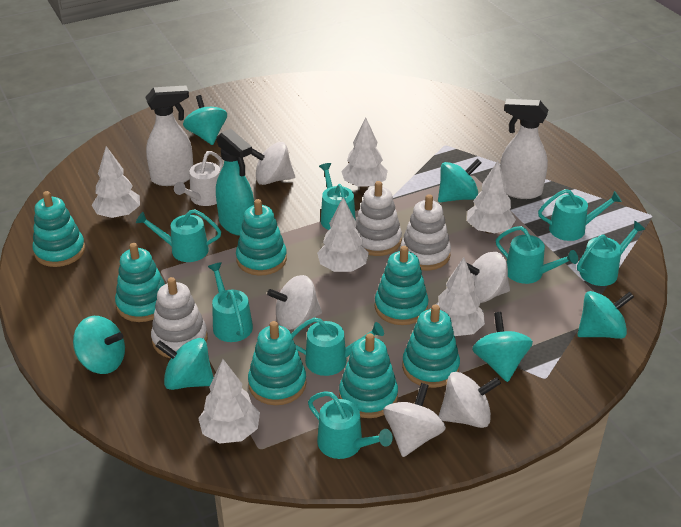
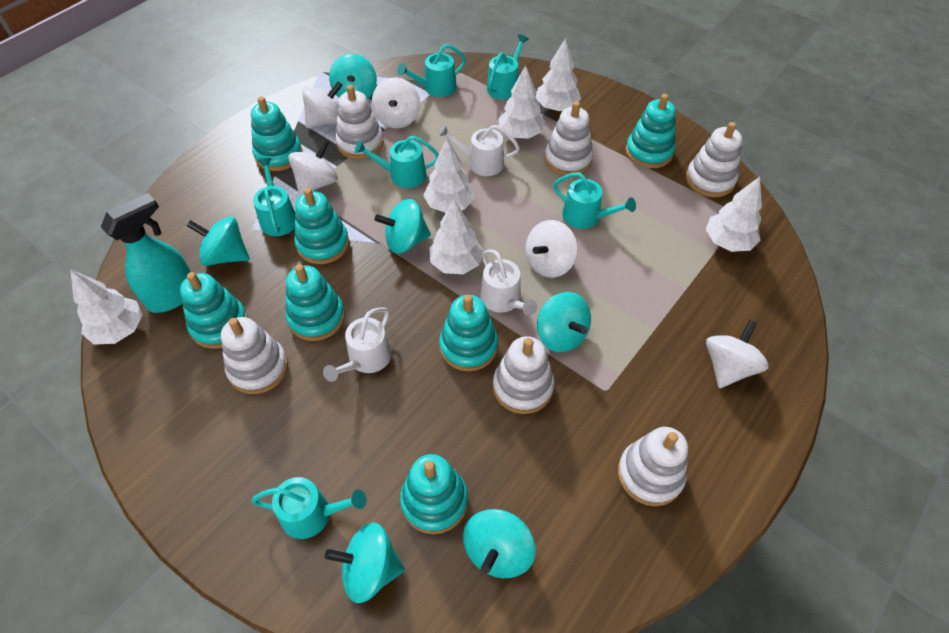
turquoise watering can: [136,209,221,262] [208,262,253,342] [291,317,384,376] [308,391,393,459] [319,163,356,230] [496,226,578,284] [538,189,622,241] [577,221,645,286] = 8 -> [251,477,367,539] [253,158,295,236] [355,136,439,188] [397,44,466,97] [487,34,529,100] [553,172,636,229] = 6
white spray bottle: [146,85,193,186] [500,99,548,199] = 2 -> none = 0
white stacking toy: [151,277,208,358] [356,181,402,256] [401,194,451,270] = 3 -> [221,317,288,394] [335,85,384,159] [493,336,554,414] [544,101,593,176] [618,427,688,506] [686,122,742,197] = 6
white watering can: [174,151,223,206] = 1 -> [323,307,392,382] [437,124,520,176] [480,249,537,316] = 3

